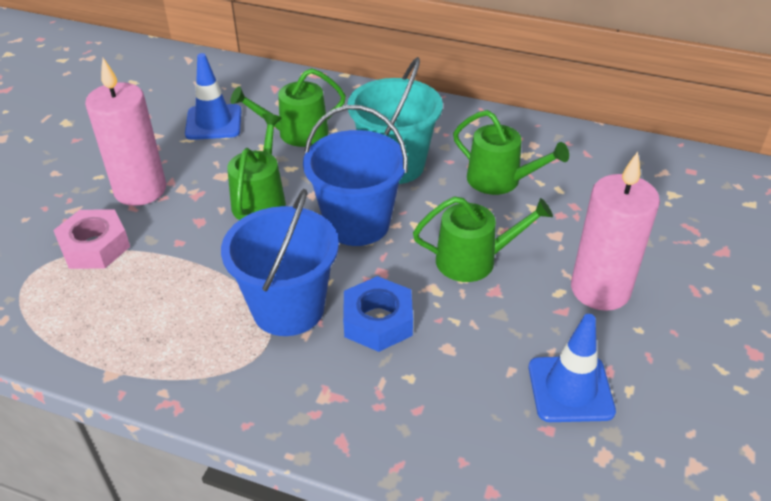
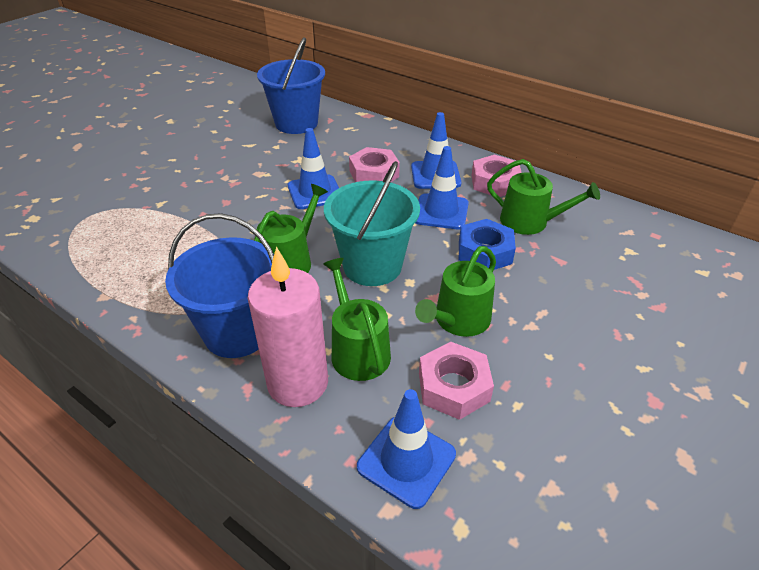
blue traffic cone: [185,53,242,140] [529,314,616,422] = 2 -> [288,128,339,209] [357,389,456,509] [411,112,461,189] [416,146,469,229] = 4
pink candle: [85,58,166,206] [571,152,660,311] = 2 -> [248,247,328,407] = 1
pink nut: [53,209,130,269] = 1 -> [349,147,400,182] [419,342,494,420] [472,155,522,197] = 3

